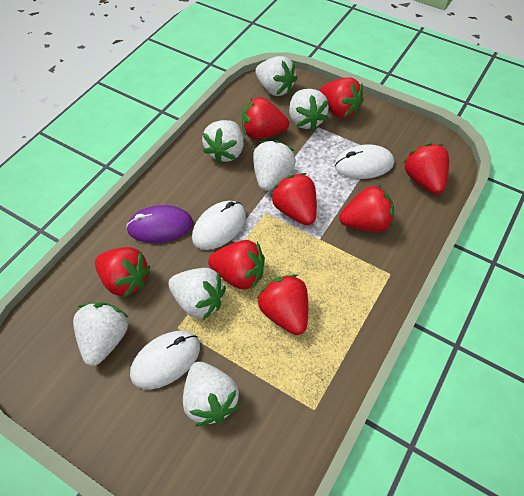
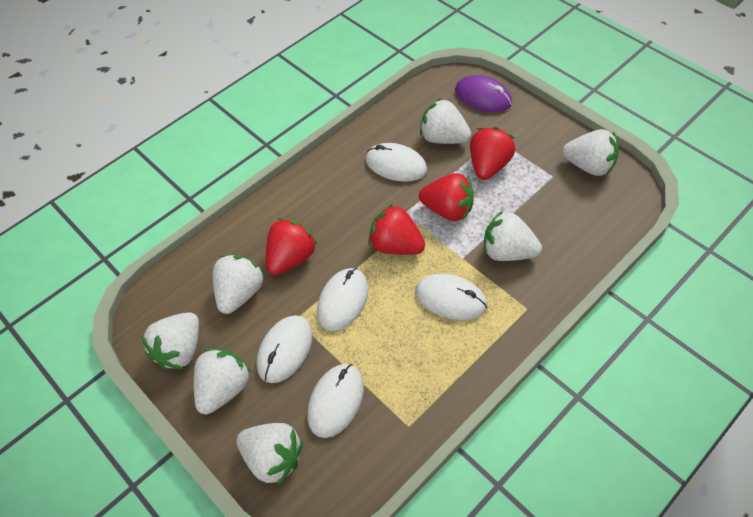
red strawberry: [95,247,151,298] [208,240,265,290] [242,97,289,139] [257,274,308,335] [271,173,317,225] [319,77,364,118] [339,185,394,232] [403,143,449,194] = 8 -> [266,218,317,275] [368,204,425,255] [419,173,474,221] [470,127,515,180] = 4
white mouse: [130,331,200,389] [192,201,246,250] [334,144,394,179] = 3 -> [257,315,312,383] [307,364,364,438] [317,268,369,331] [366,143,427,182] [415,273,487,320] = 5

